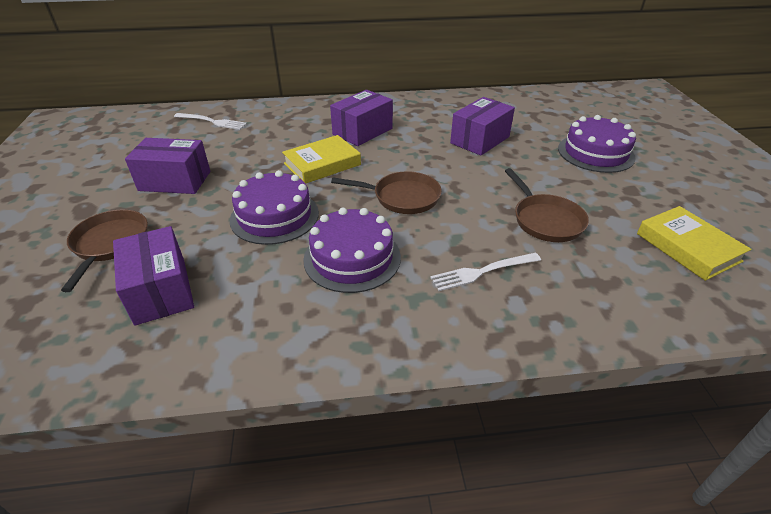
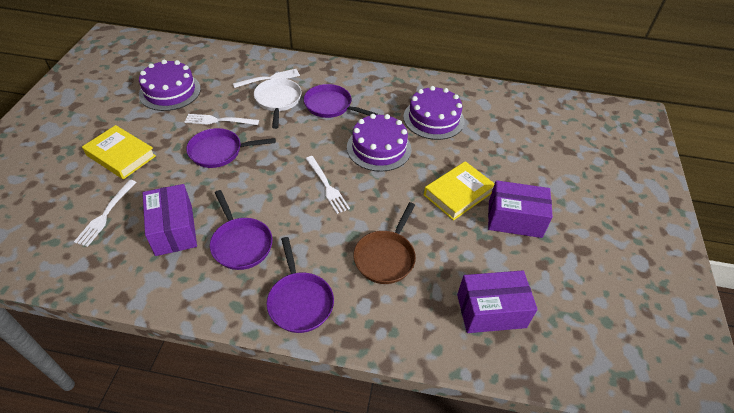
brown pan: [61,209,148,292] [331,171,442,214] [505,168,589,242] = 3 -> [353,202,416,284] = 1
purple box: [113,226,194,326] [125,138,210,194] [330,90,393,146] [450,97,515,156] = 4 -> [143,184,197,256] [457,270,538,333] [488,180,553,238] = 3
purple pan: none = 0 -> [186,128,276,168] [210,190,273,270] [267,237,334,333] [304,84,378,118] = 4
white fork: [174,113,247,130] [430,253,541,291] = 2 -> [74,180,136,247] [185,114,259,125] [233,69,300,88] [305,156,350,214] = 4
white pan: none = 0 -> [254,78,302,129] = 1

